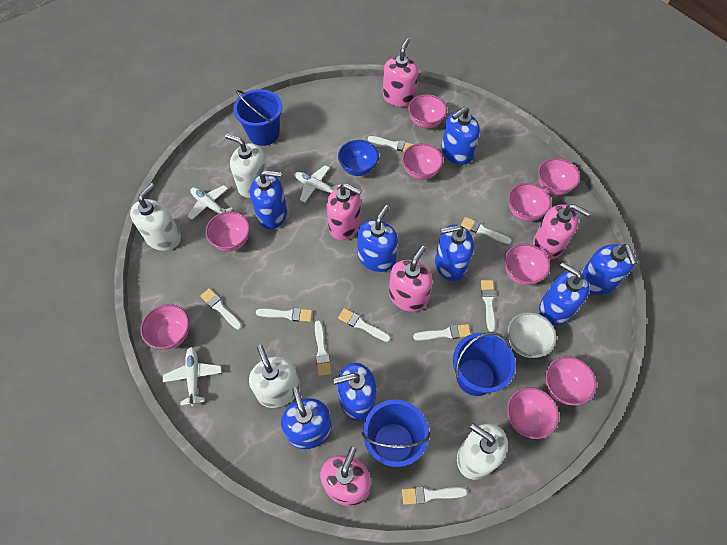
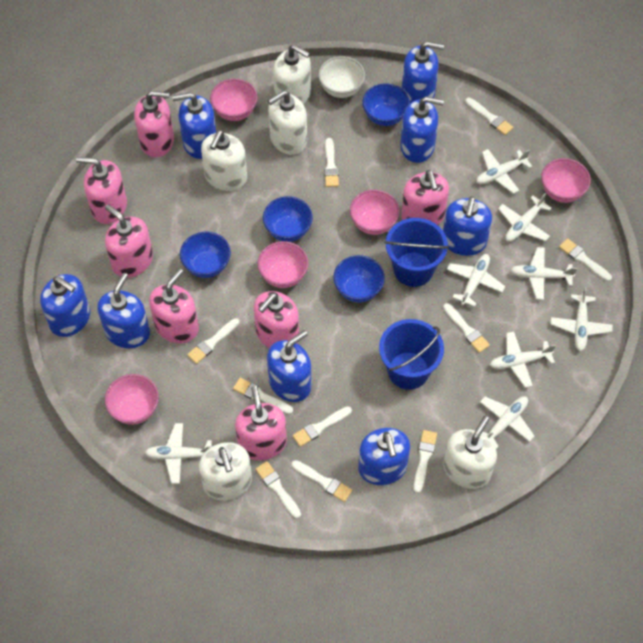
blue bowl: [338,140,379,176] = 1 -> [180,232,231,278] [263,196,313,242] [333,255,385,303] [362,84,410,126] = 4
blue bucket: [233,89,282,146] [362,399,430,467] [453,332,516,396] = 3 -> [379,319,444,390] [384,218,449,287] = 2
pink bowl: [140,304,189,350] [206,211,250,251] [402,143,443,180] [408,94,447,128] [504,244,550,285] [507,387,559,439] [508,183,551,221] [538,158,580,195] [545,356,597,406] = 9 -> [105,374,159,425] [210,79,258,121] [257,241,308,288] [350,190,400,235] [541,158,591,203] = 5
pink soap dispenser: [320,447,371,506] [327,183,362,240] [383,38,419,107] [389,246,433,312] [533,204,590,260] = 5 -> [76,157,127,224] [105,204,153,278] [134,91,174,158] [149,269,199,344] [235,386,287,460] [254,291,299,348] [401,170,449,225] = 7
white brush: [200,288,242,330] [256,308,312,322] [315,320,331,376] [338,308,391,342] [368,136,414,151] [402,487,468,505] [413,324,471,341] [461,217,512,244] [481,280,496,332] = 9 -> [187,318,239,364] [233,377,293,414] [255,461,301,518] [292,406,352,447] [292,460,352,502] [324,138,339,187] [414,430,437,493] [443,303,490,353] [465,98,513,135] [559,238,612,281] = 10
white plane: [163,347,222,406] [188,185,233,220] [294,165,341,202] = 3 -> [145,423,212,484] [447,254,505,307] [476,149,532,194] [480,396,535,449] [490,331,556,388] [498,193,552,242] [511,247,577,300] [551,287,613,351] = 8
white soap dispenser: [130,183,181,251] [225,134,268,198] [249,344,300,408] [457,423,508,480] = 4 -> [199,442,252,500] [201,130,247,191] [268,90,307,155] [273,44,311,104] [443,416,497,489] = 5

